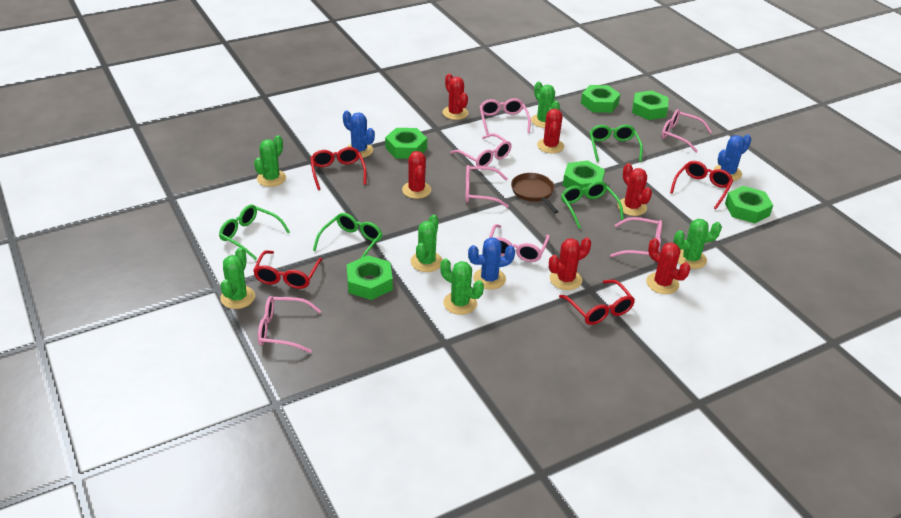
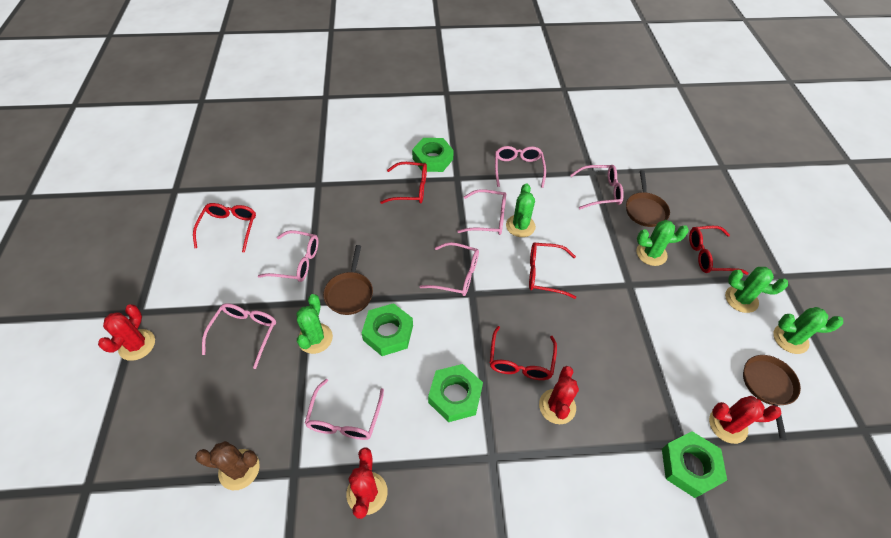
blue cactus: [343,111,375,158] [468,237,515,290] [714,134,752,181] = 3 -> none = 0
brown cactus: none = 0 -> [195,441,260,490] = 1
brown pan: [511,173,559,214] = 1 -> [323,245,373,315] [626,170,670,227] [743,355,801,440] = 3
green cactus: [220,248,255,309] [254,135,286,187] [411,215,443,272] [440,258,484,315] [531,81,560,128] [674,219,722,269] = 6 -> [296,294,333,354] [506,184,536,237] [636,220,689,266] [725,267,788,313] [773,307,843,354] = 5
green glasses: [219,204,290,260] [313,213,382,258] [561,181,624,229] [589,125,643,162] = 4 -> none = 0
green nut: [347,255,393,300] [385,128,427,159] [563,161,605,195] [581,85,620,113] [632,90,669,120] [725,186,773,224] = 6 -> [362,303,413,356] [412,138,454,172] [428,364,483,422] [662,431,727,498] = 4
red cactus: [402,151,431,199] [443,74,468,120] [537,109,564,153] [549,237,591,290] [617,163,652,216] [646,238,690,294] = 6 -> [98,304,155,361] [346,448,388,519] [539,366,579,424] [709,396,781,444] = 4
red glasses: [253,250,323,289] [310,147,367,190] [559,280,635,325] [670,161,733,209] = 4 -> [193,203,256,253] [380,162,427,204] [490,326,557,380] [529,243,576,299] [689,226,749,275] = 5

